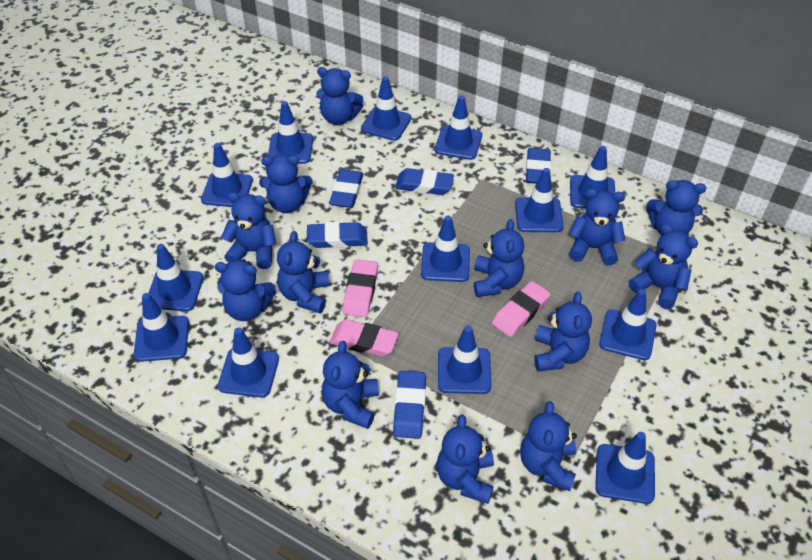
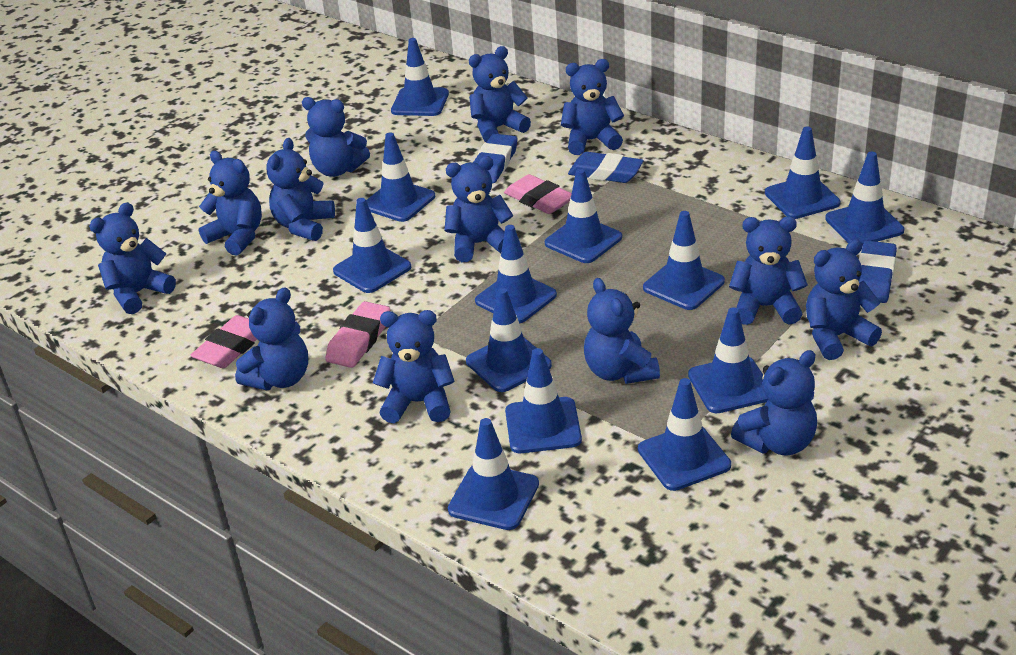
blue eraser: [307,222,368,248] [329,169,363,208] [393,371,426,439] [395,168,454,195] [526,148,551,183] = 5 -> [474,134,518,183] [568,152,644,183] [859,241,897,303] = 3

